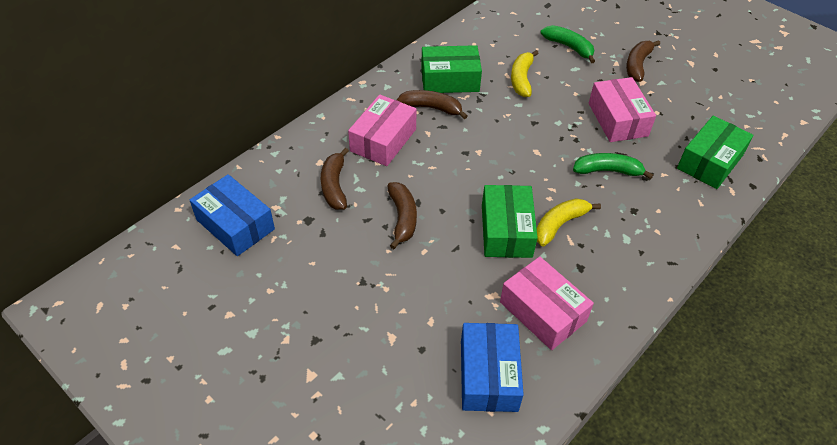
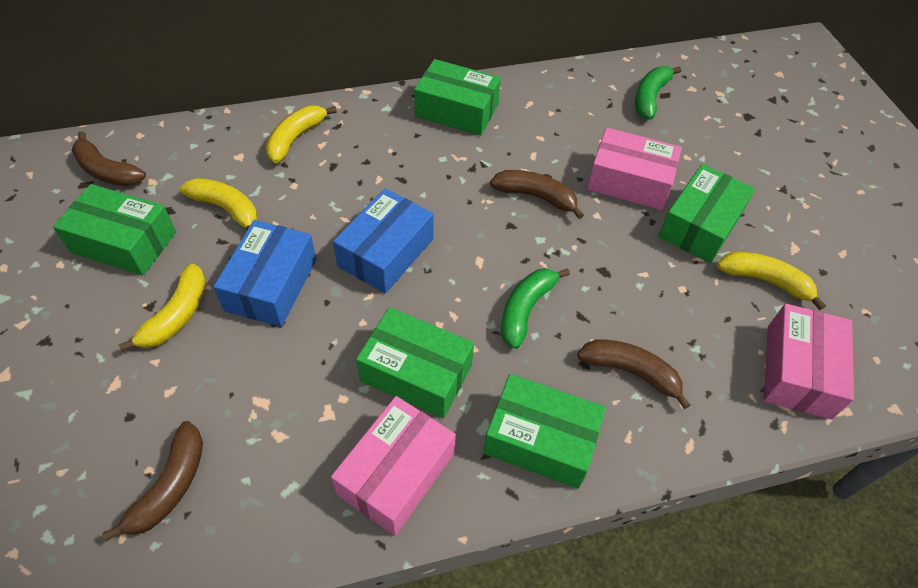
green box: [421,45,482,93] [482,185,538,258] [677,116,754,189] = 3 -> [53,184,176,275] [356,307,474,418] [414,59,501,136] [483,374,606,489] [658,164,755,263] = 5
yellow banana: [511,50,539,97] [537,198,601,246] = 2 -> [118,263,206,352] [179,178,257,230] [265,106,337,163] [717,252,826,310] = 4

